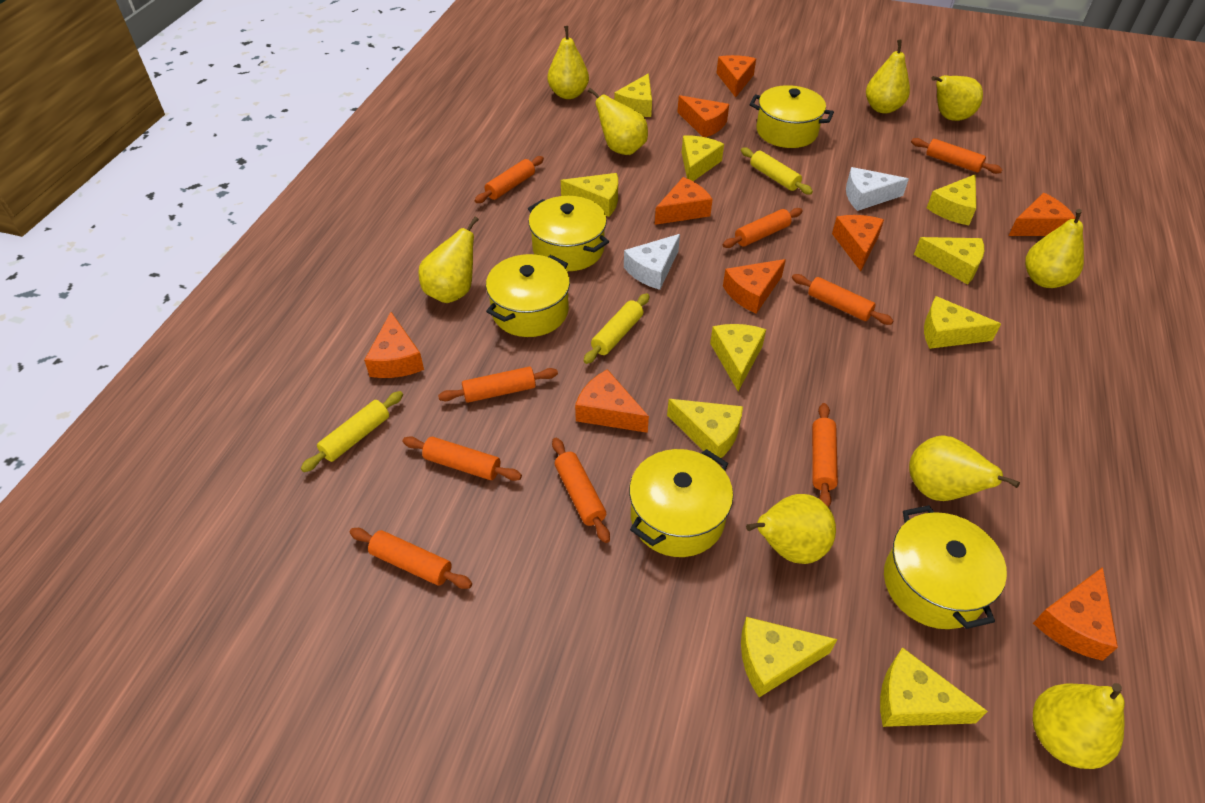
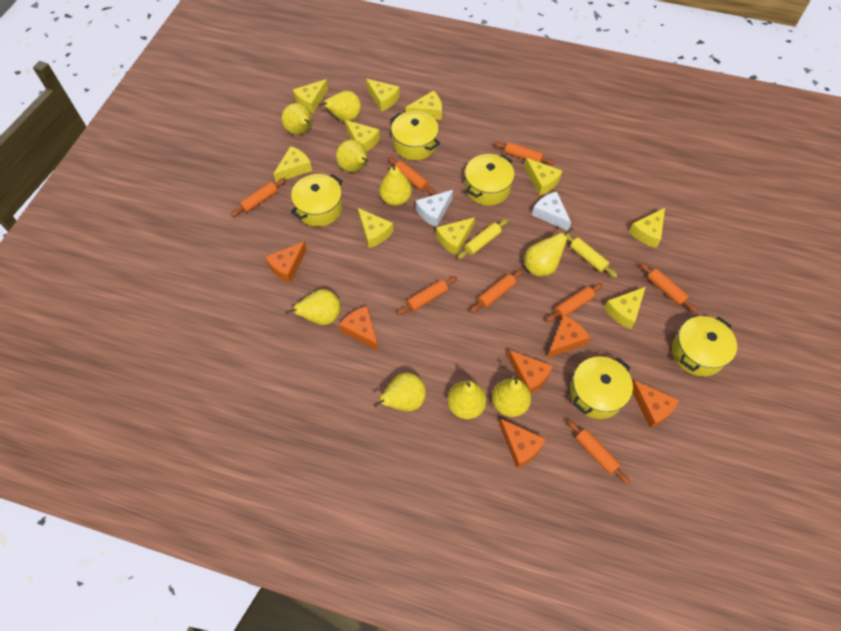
orange cheese: [364,312,424,378] [575,369,649,433] [655,177,713,225] [677,95,729,137] [717,55,756,97] [723,259,786,313] [832,215,884,271] [1008,193,1076,236] [1033,567,1118,661] = 9 -> [266,242,307,283] [339,306,378,350] [499,419,546,468] [508,350,553,393] [547,315,590,358] [632,380,679,428] = 6
orange rolling pin: [350,528,472,589] [402,436,522,481] [438,367,558,403] [475,156,544,203] [552,438,610,543] [723,208,803,248] [792,274,894,325] [812,403,838,508] [911,138,1003,174] = 9 -> [231,178,286,217] [388,157,436,195] [396,276,457,315] [470,269,523,313] [494,142,555,165] [546,283,603,322] [567,420,630,484] [640,263,697,312] = 8
yellow rolling pin: [301,391,403,472] [583,293,650,364] [741,148,813,195] = 3 -> [457,219,508,259] [563,232,618,278] = 2

